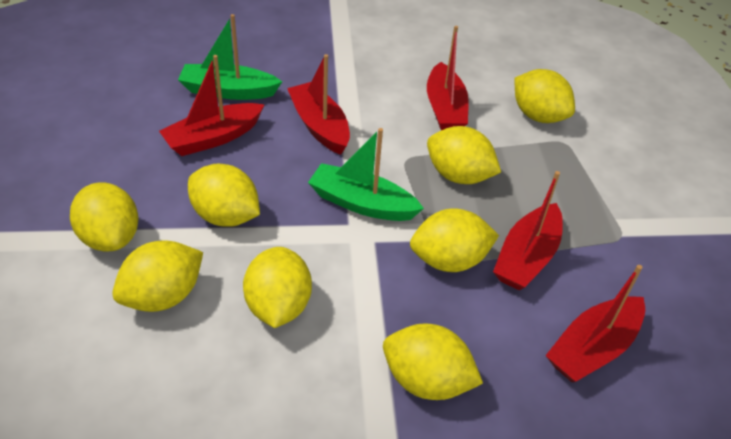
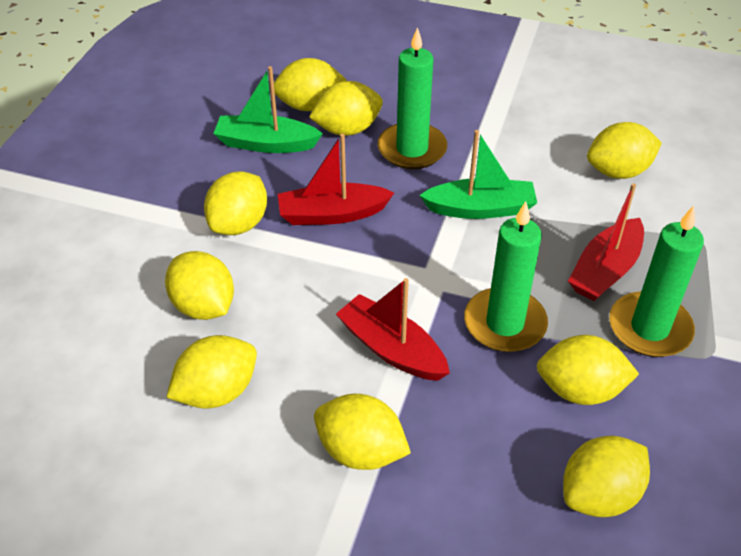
green candle: none = 0 -> [378,27,447,169] [464,201,548,352] [609,206,704,357] = 3
red boat: [159,55,265,156] [287,54,350,155] [427,26,468,130] [493,171,563,290] [545,265,645,382] = 5 -> [278,134,394,225] [336,278,450,381] [568,183,644,301] = 3
yellow lemon: [70,182,138,252] [112,241,203,312] [188,164,260,227] [243,247,312,328] [383,324,483,400] [410,208,499,272] [427,126,501,184] [514,69,575,123] = 8 -> [165,251,234,320] [166,335,257,409] [204,172,267,235] [274,58,347,111] [309,81,383,136] [314,394,411,470] [537,335,639,405] [563,436,650,517] [587,122,662,179] = 9

